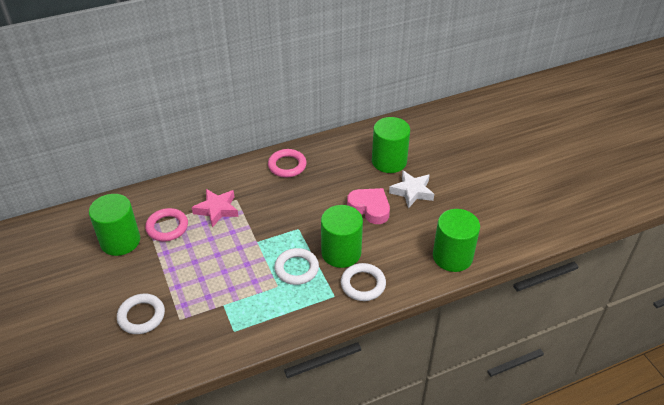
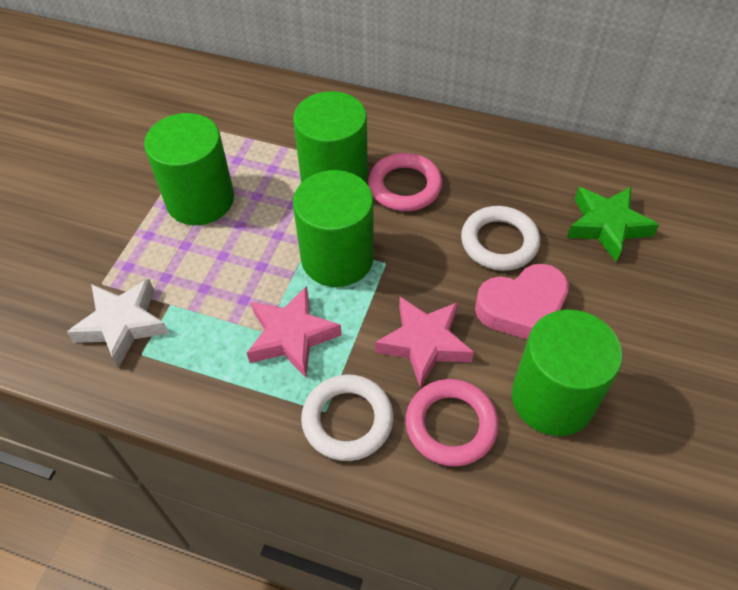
green star: none = 0 -> [567,187,659,262] = 1
pink star: [192,189,238,228] = 1 -> [247,286,342,378] [375,297,474,389] = 2
white ring: [117,294,165,334] [274,248,319,285] [341,263,386,301] = 3 -> [301,375,393,461] [461,206,540,271] = 2

